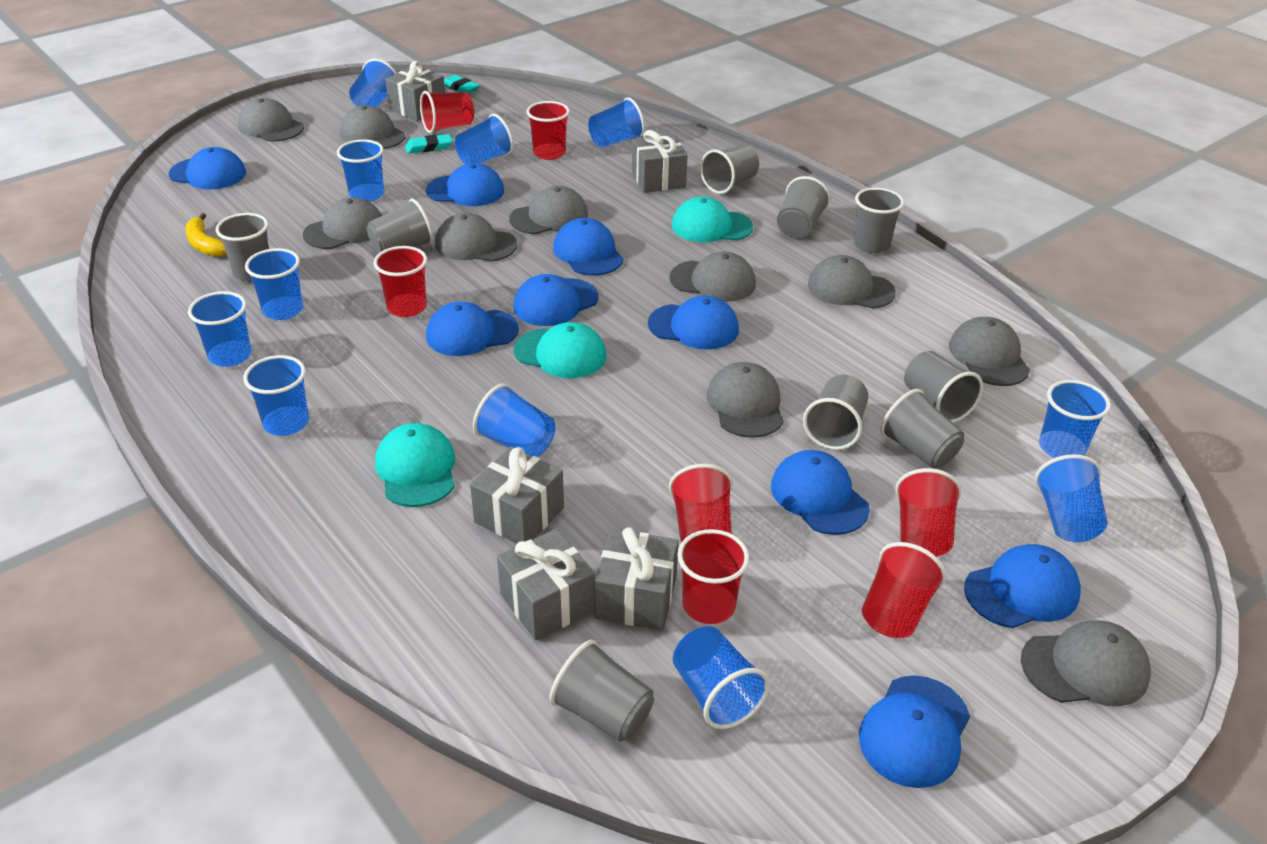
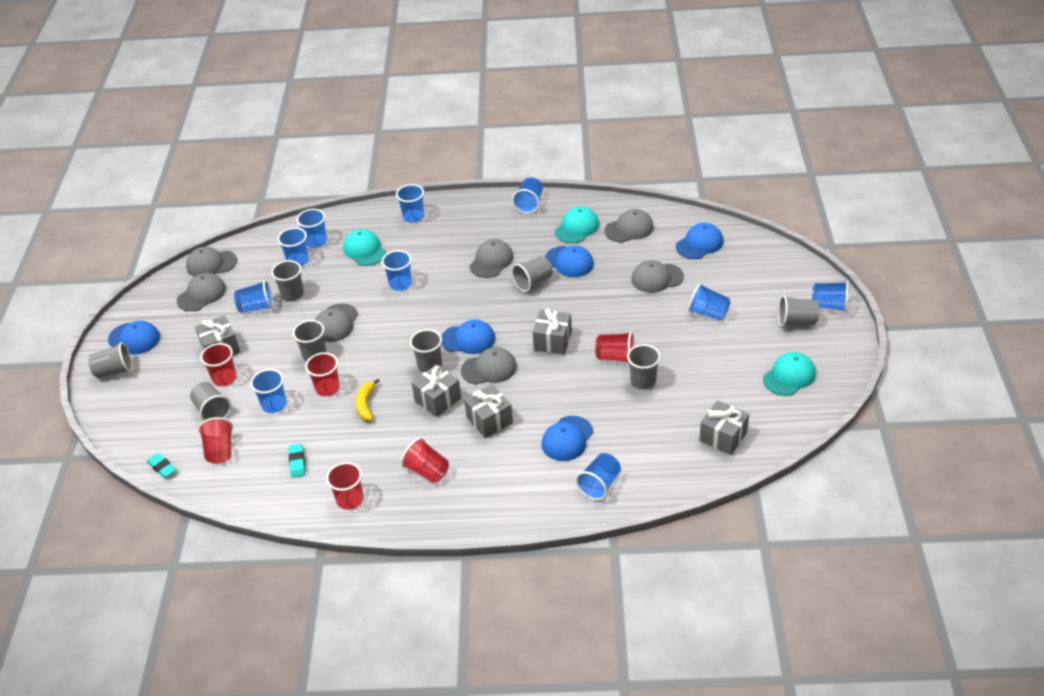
blue cap: [168,147,246,190] [426,163,504,206] [426,302,519,356] [513,274,598,326] [553,218,624,275] [648,296,739,350] [771,450,870,535] [859,675,970,788] [964,544,1081,628] = 9 -> [108,321,160,355] [441,320,495,354] [541,416,593,461] [545,246,594,277] [676,223,723,259] = 5
blue cup: [188,291,252,367] [243,355,309,436] [245,248,303,320] [337,139,384,202] [349,59,397,107] [455,114,514,164] [473,383,555,457] [588,97,645,148] [673,626,770,729] [1035,454,1108,542] [1039,380,1111,458] = 11 -> [234,280,274,313] [250,369,287,413] [277,227,309,266] [296,209,327,248] [381,250,412,291] [396,184,424,223] [512,177,543,214] [575,453,621,501] [688,283,731,321] [812,281,849,312] = 10
grey cap: [238,98,304,142] [303,197,382,249] [340,105,405,149] [435,213,517,262] [509,186,588,234] [670,251,756,302] [707,362,784,438] [808,255,896,309] [949,317,1030,386] [1021,620,1151,706] = 10 -> [177,273,226,311] [186,247,237,277] [315,304,358,342] [461,347,517,384] [470,239,514,278] [605,209,654,243] [631,260,684,293] = 7
grey cup: [216,213,269,282] [367,199,433,254] [549,640,654,742] [700,145,759,194] [777,176,831,238] [803,375,868,450] [854,188,904,253] [880,389,964,468] [904,351,983,423] = 9 -> [88,342,133,378] [190,382,231,421] [271,260,304,301] [293,320,326,362] [410,329,442,372] [511,256,553,292] [627,344,661,389] [778,295,819,327] = 8
red cup: [373,246,427,317] [420,91,474,133] [526,101,570,160] [669,464,733,542] [677,529,749,624] [862,542,946,638] [895,468,962,557] = 7 -> [198,417,233,464] [200,343,237,386] [305,352,340,396] [326,462,364,510] [401,438,449,483] [595,331,635,362] = 6

